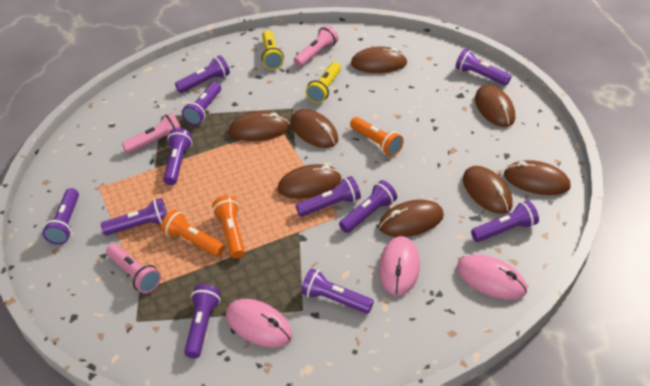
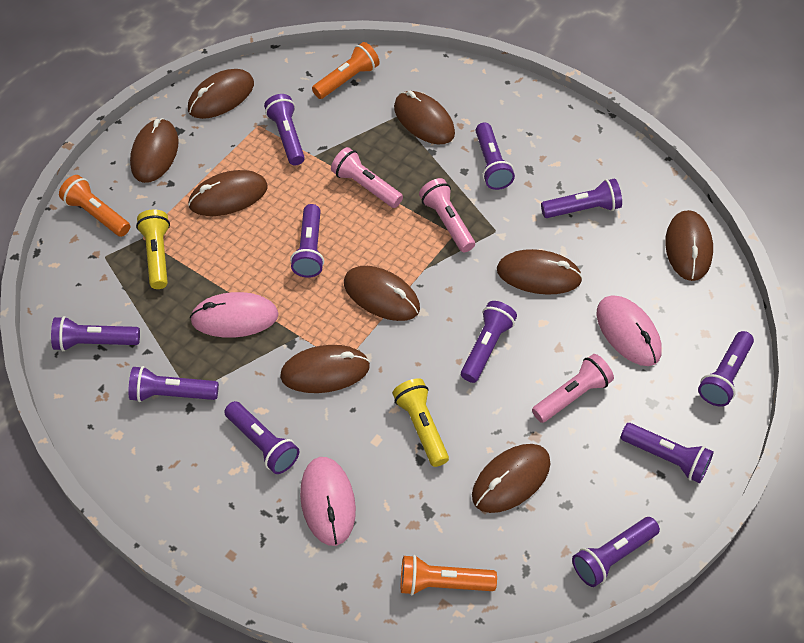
brown mouse: [229,111,290,141] [278,164,341,199] [291,109,338,148] [351,47,408,73] [378,200,444,237] [463,166,513,214] [475,85,515,127] [504,160,571,195] = 8 -> [130,118,179,183] [188,69,254,119] [188,170,268,216] [280,345,370,393] [344,266,420,321] [394,90,455,144] [472,444,550,513] [497,249,583,295] [665,210,713,281] = 9

